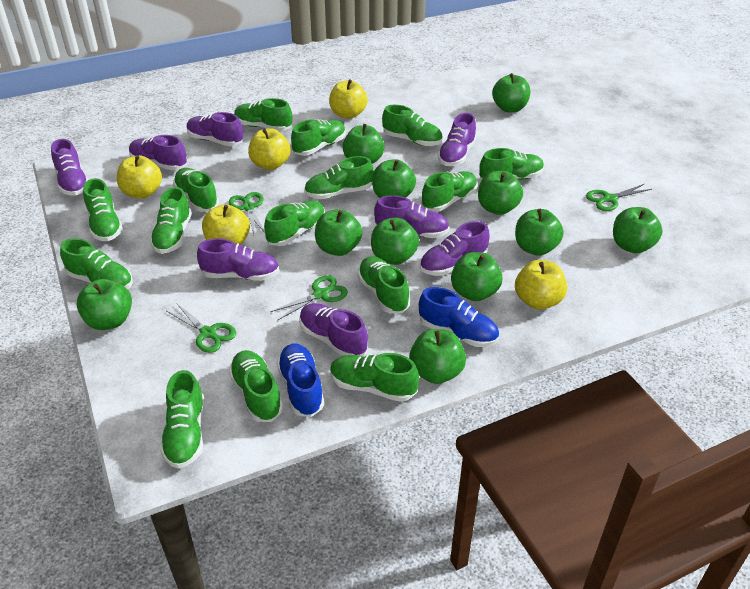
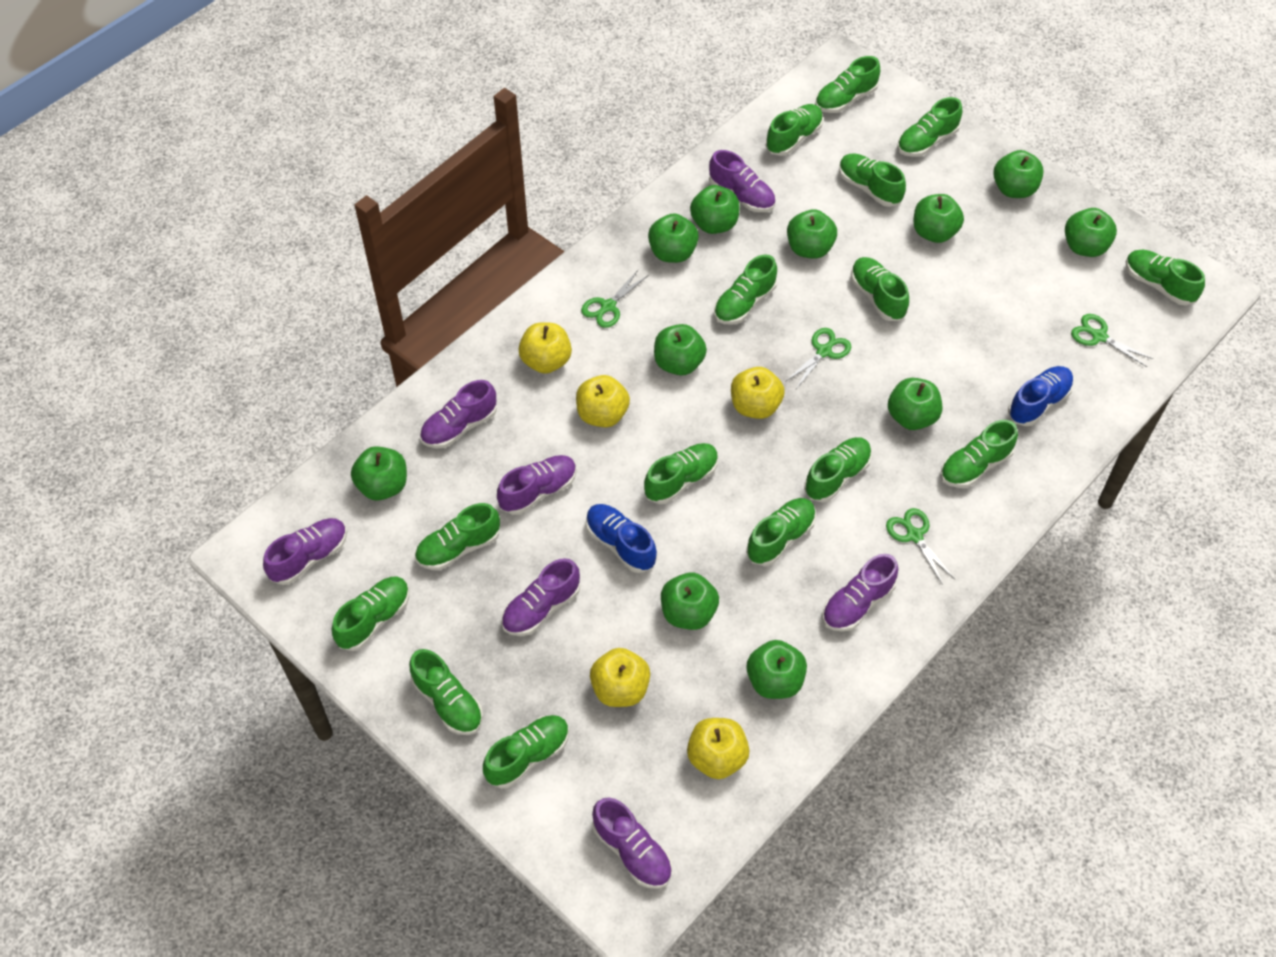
purple shoe: [51,139,88,196] [129,135,187,170] [187,112,243,146] [197,238,279,281] [299,303,368,356] [374,195,449,238] [420,221,489,276] [438,113,476,166] = 8 -> [263,518,347,585] [420,380,497,448] [497,455,577,515] [501,558,580,636] [592,798,672,889] [709,150,775,212] [823,554,898,632] = 7

